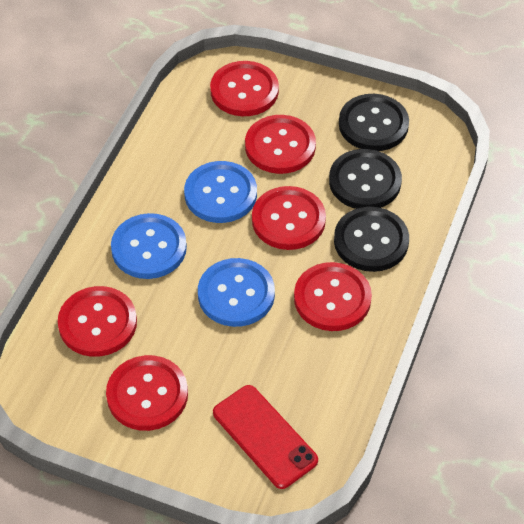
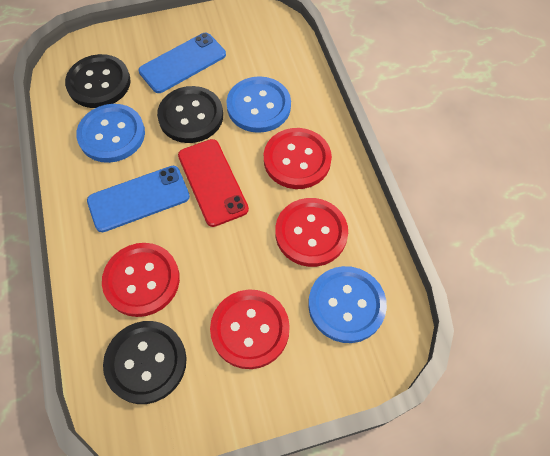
blue phone: none = 0 -> [87,166,190,232] [139,33,226,93] = 2
red button: [58,286,137,357] [106,355,188,431] [210,61,279,116] [245,115,316,174] [252,186,326,250] [294,262,372,331] = 6 -> [102,243,180,317] [210,290,290,369] [264,128,332,189] [275,198,348,267] = 4

